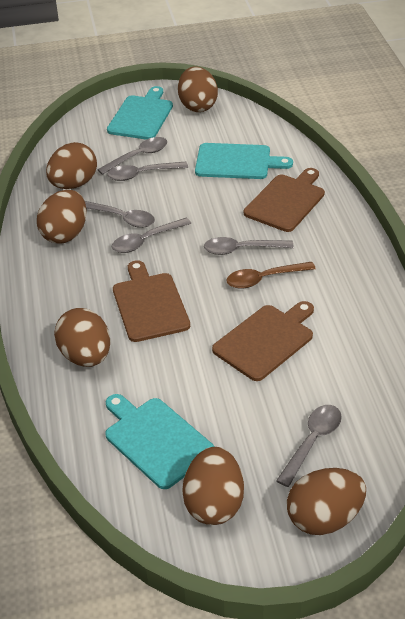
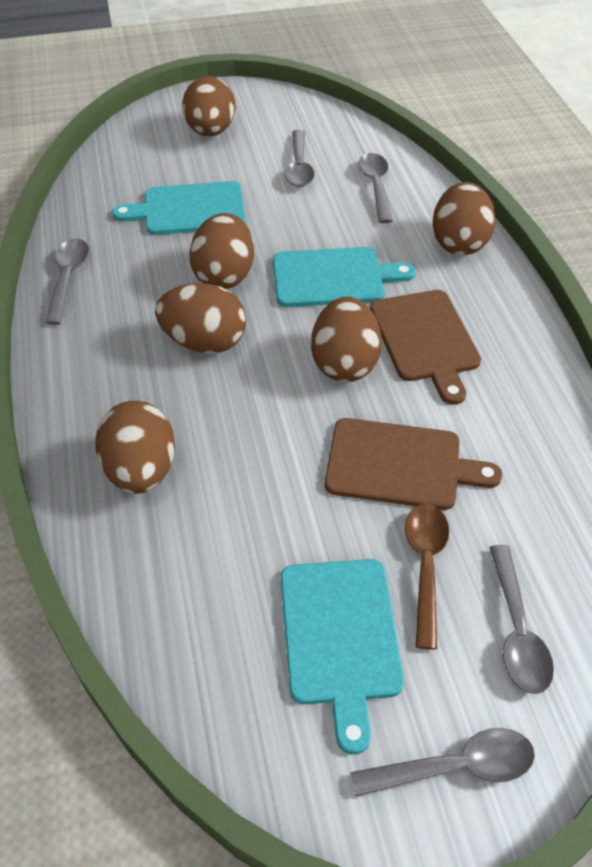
brown cutting board: [113,260,190,342] [212,301,314,381] [244,168,325,232] = 3 -> [325,418,502,510] [370,290,481,405] = 2
grey spoon: [85,201,155,228] [97,137,167,175] [107,162,188,181] [112,218,191,253] [204,237,294,255] [276,405,342,487] = 6 -> [45,239,89,325] [284,130,315,187] [350,728,535,797] [358,153,392,223] [489,545,554,694] = 5

